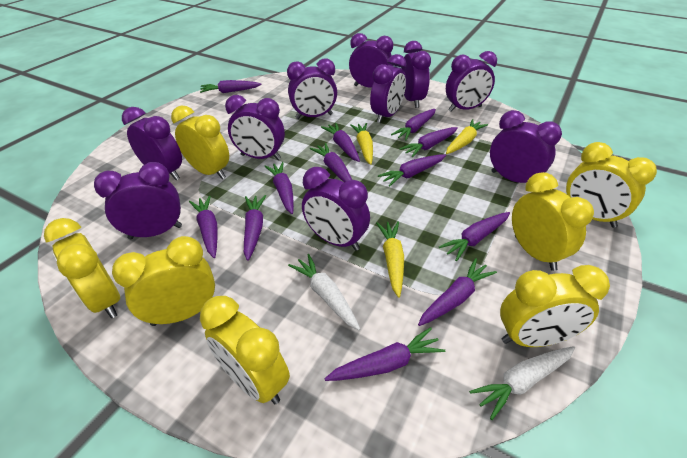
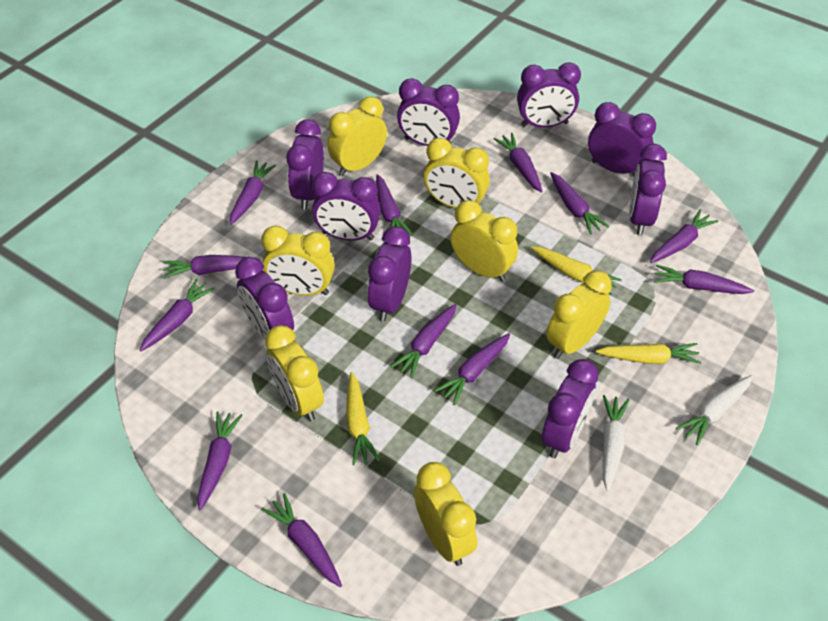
purple clock: [94,162,182,239] [122,107,182,180] [225,95,285,160] [287,59,337,119] [302,167,370,251] [349,33,393,88] [370,54,406,123] [401,41,431,108] [446,51,497,112] [490,110,562,183] = 10 -> [235,257,294,338] [286,119,324,209] [312,172,381,241] [368,226,412,322] [397,78,460,146] [517,62,581,128] [542,359,599,458] [588,102,656,175] [629,144,667,235] = 9

